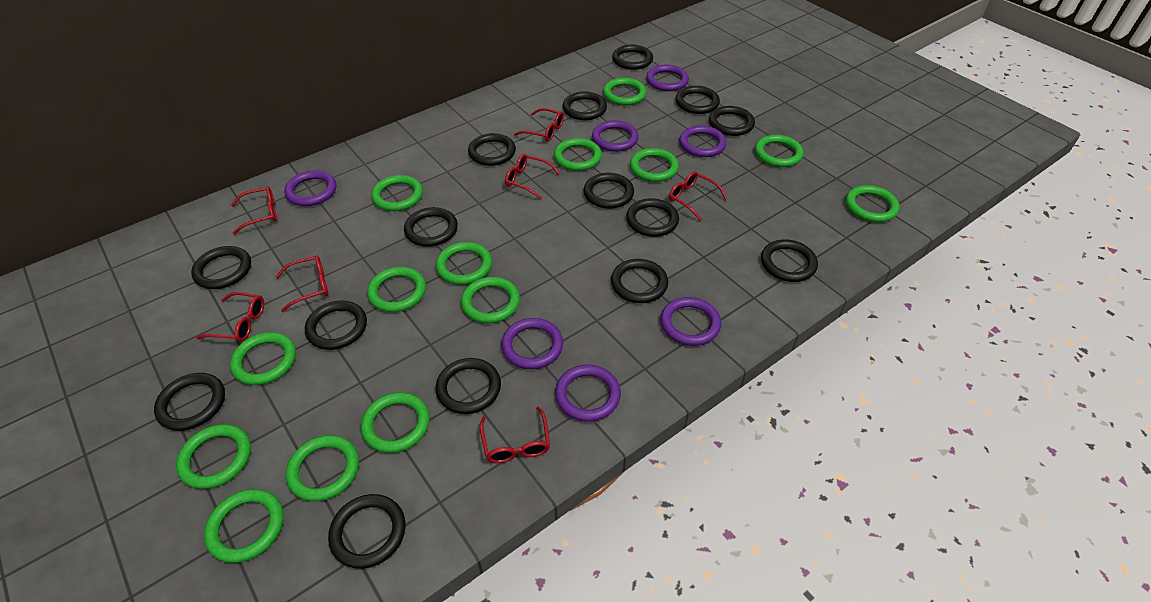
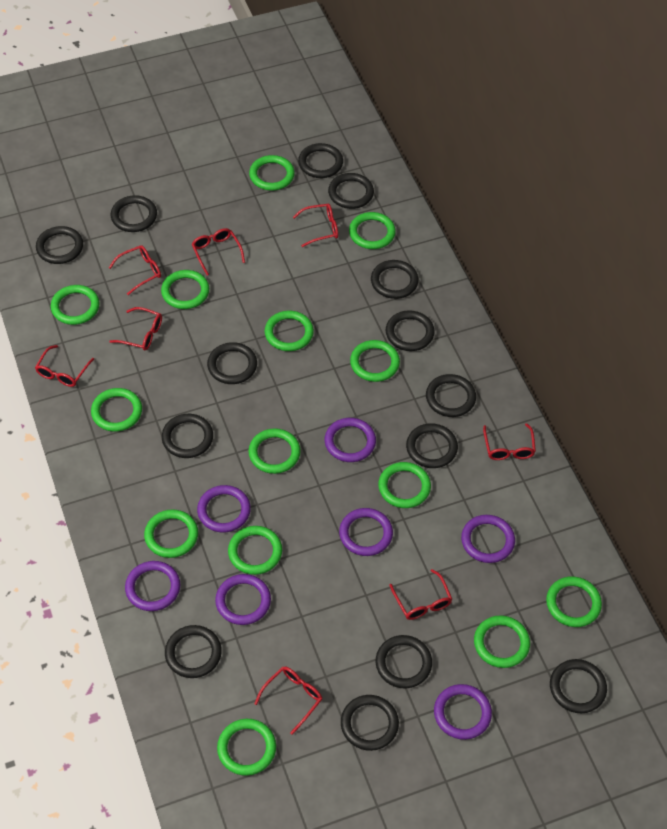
black ring: [154,373,225,431] [191,246,251,289] [305,300,367,350] [328,494,406,569] [404,207,458,247] [436,358,501,414] [468,133,516,166] [563,91,607,120] [584,173,634,209] [611,259,668,303] [612,45,653,70] [626,198,679,237] [675,86,720,114] [709,106,755,136] [761,240,818,282] = 15 -> [36,226,83,264] [111,195,157,232] [162,414,213,458] [165,625,222,678] [207,342,257,384] [298,143,343,178] [328,173,374,209] [341,695,399,751] [371,260,419,299] [376,635,432,688] [386,310,435,351] [406,423,458,468] [426,374,476,417] [550,659,607,713] = 14
red glasses: [196,292,264,342] [230,186,277,235] [276,255,328,312] [480,407,550,463] [505,154,560,199] [514,108,564,141] [669,171,727,221] = 7 -> [35,345,94,387] [109,245,161,295] [109,307,162,351] [192,228,245,276] [254,667,322,735] [293,204,338,247] [389,569,452,620] [483,423,536,460] = 8

